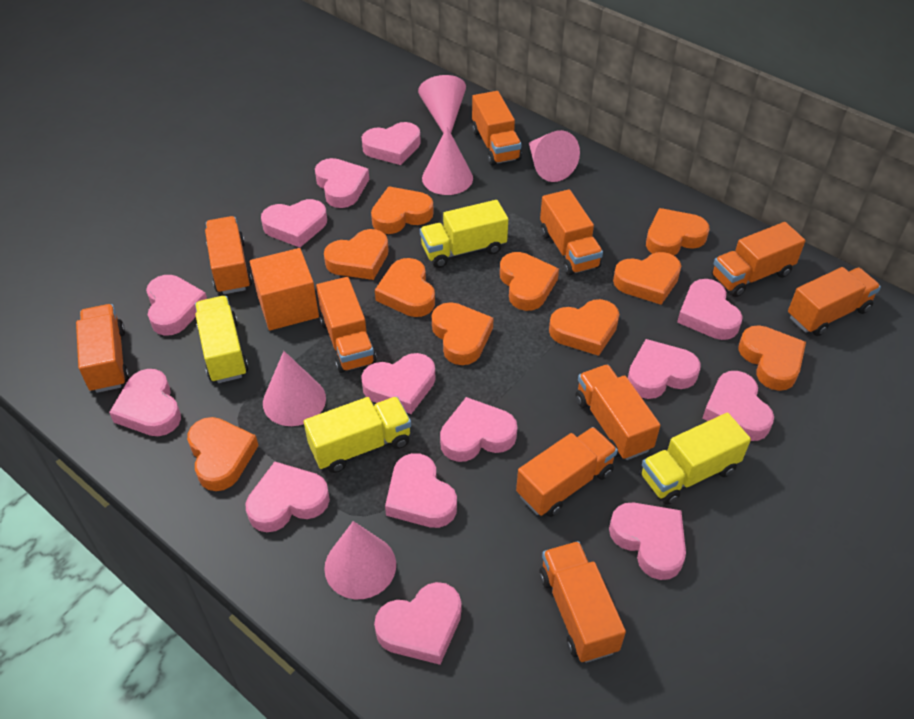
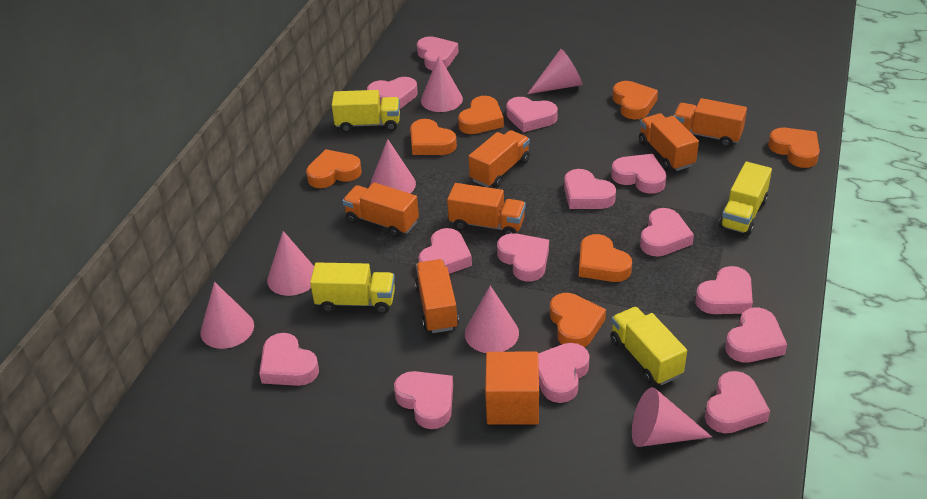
orange heart: [187,417,259,491] [324,229,389,280] [371,186,434,234] [375,258,435,317] [432,302,494,365] [500,252,559,311] [549,299,619,356] [613,252,681,305] [646,208,709,256] [738,325,806,391] = 10 -> [306,149,362,188] [410,119,457,155] [458,96,504,134] [550,293,606,347] [579,234,632,282] [613,81,658,119] [768,128,820,168] = 7
orange truck: [76,304,129,393] [205,216,252,294] [316,277,377,373] [472,91,522,166] [516,427,618,517] [539,541,626,663] [540,189,603,275] [576,364,660,460] [712,222,805,297] [788,267,881,336] = 10 -> [342,183,419,238] [415,259,459,333] [447,183,526,235] [469,130,530,188] [639,113,699,171] [673,98,747,147] = 6
pink cone: [263,351,326,426] [324,521,396,599] [418,75,466,133] [422,127,473,195] [529,130,580,182] = 5 -> [200,282,254,349] [267,231,314,296] [370,139,416,193] [421,56,463,112] [465,286,519,353] [528,49,582,94] [632,387,712,447] = 7

